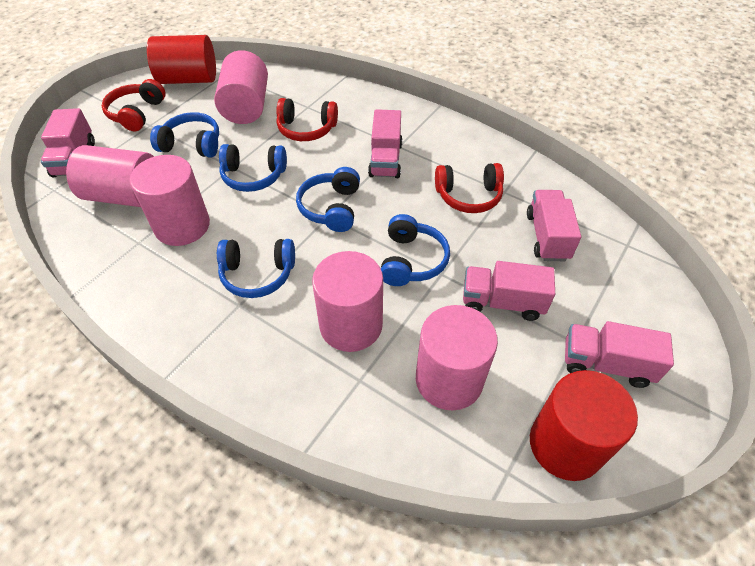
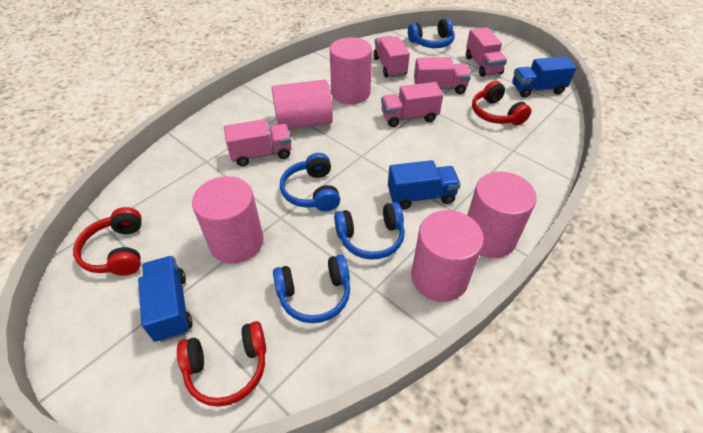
blue headphones: [150,112,219,158] [217,239,295,298] [219,144,287,192] [296,167,360,232] [381,214,450,286] = 5 -> [273,255,350,323] [280,153,340,211] [334,202,405,260] [408,18,455,48] = 4
blue truck: none = 0 -> [138,256,193,342] [388,160,461,209] [512,56,577,98] = 3
red cylinder: [147,35,216,84] [530,370,638,481] = 2 -> none = 0

